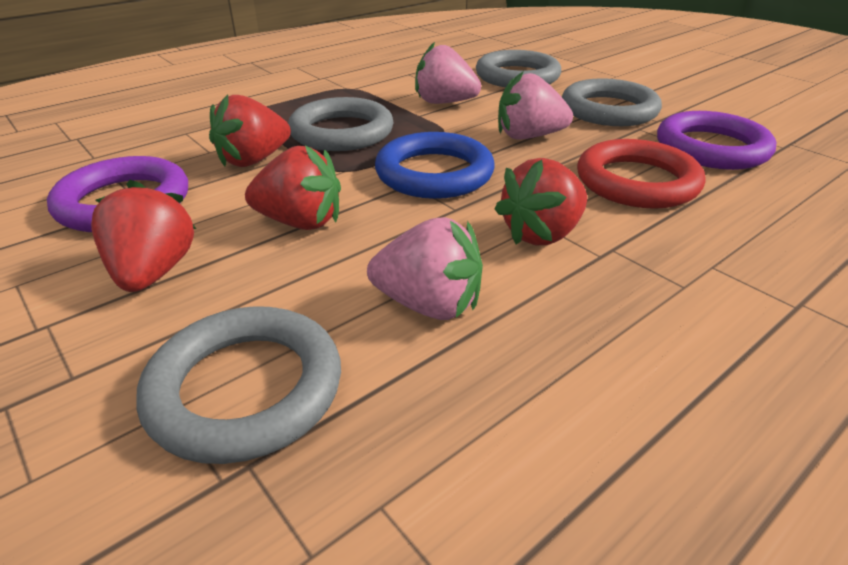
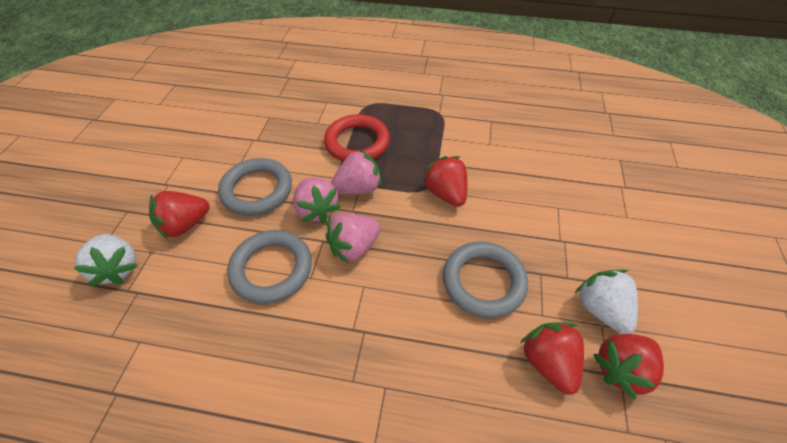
blue ring: [375,132,495,199] = 1 -> none = 0
grey ring: [136,306,341,464] [288,97,393,151] [476,50,561,87] [562,78,662,126] = 4 -> [218,158,292,216] [227,230,312,304] [443,242,528,318] = 3
purple ring: [47,156,188,232] [657,111,776,170] = 2 -> none = 0
white strawberry: none = 0 -> [74,234,138,286] [575,270,638,334] = 2

